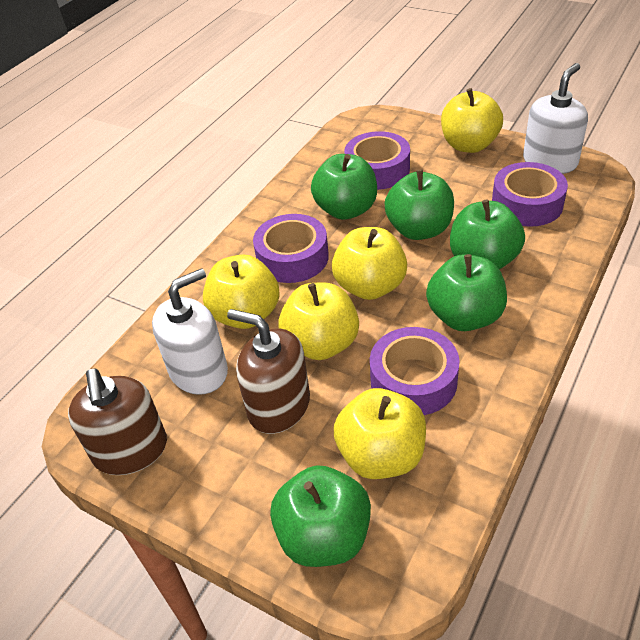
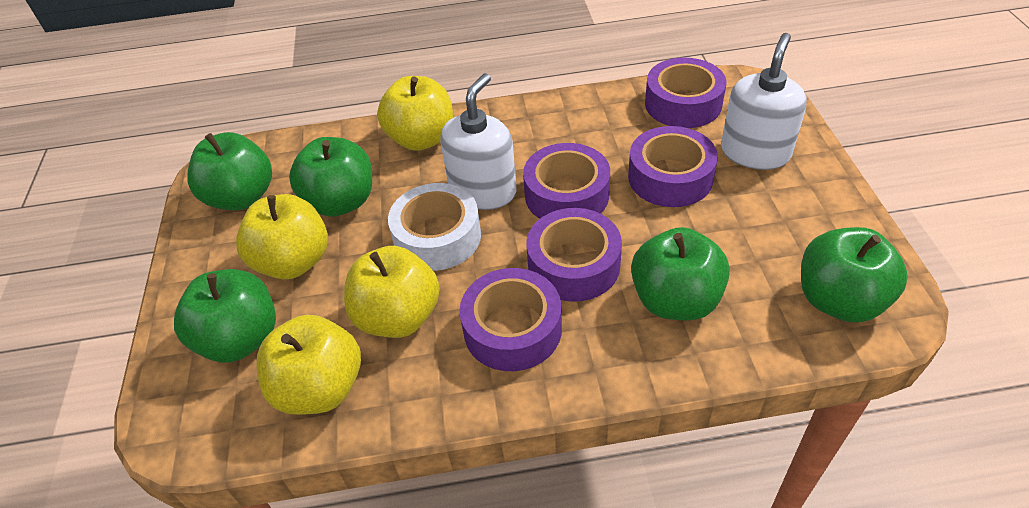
brown soap dispenser: [68,368,167,475] [227,309,310,434] = 2 -> none = 0
purple tape: [253,214,329,283] [344,131,410,190] [370,327,460,415] [492,162,568,227] = 4 -> [460,268,562,371] [523,143,610,219] [527,208,622,302] [628,126,718,207] [645,58,726,128] = 5
white tape: none = 0 -> [388,183,481,271] = 1
yellow apple: [203,255,280,329] [278,283,359,360] [332,227,407,300] [334,388,426,479] [441,88,503,153] = 5 -> [236,194,328,279] [256,315,361,415] [344,246,440,338] [377,76,453,151] = 4

